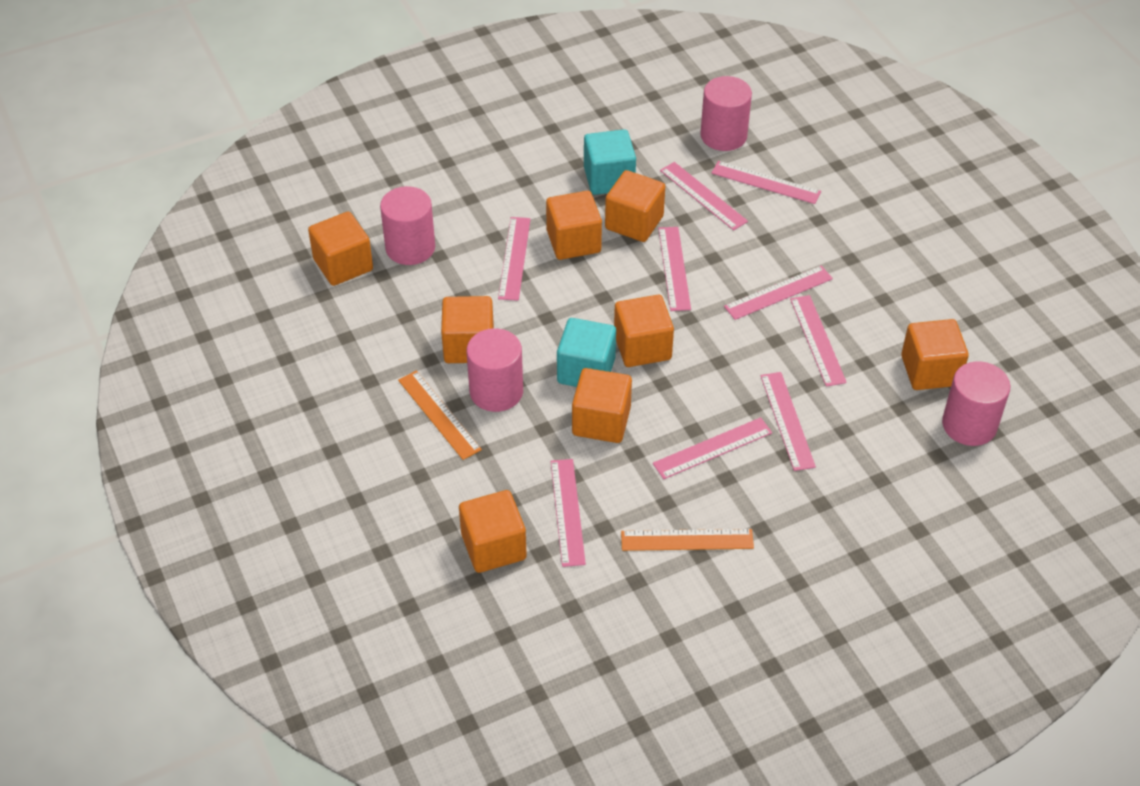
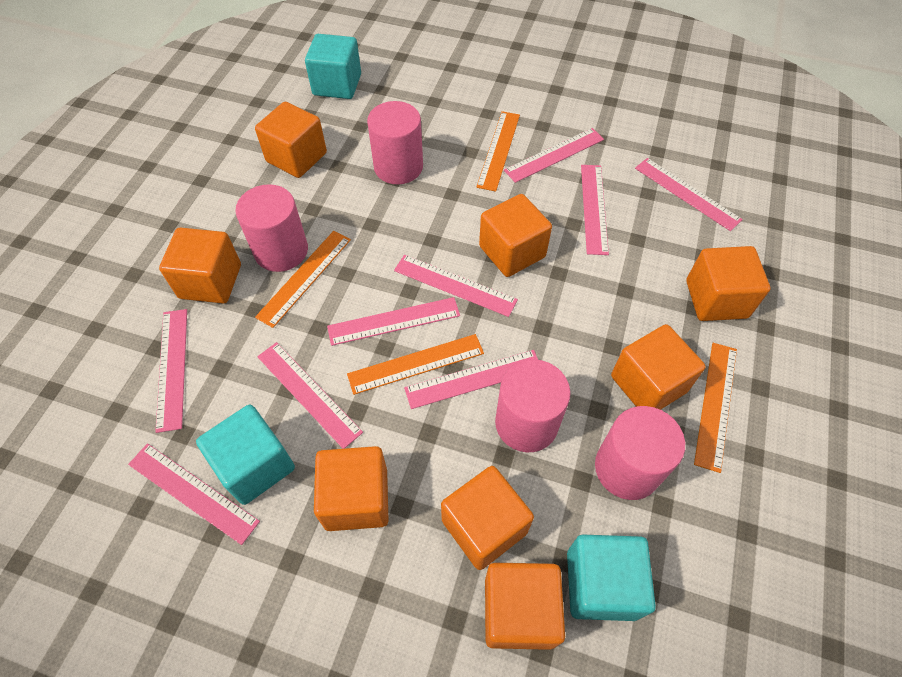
orange ruler: [398,371,482,460] [621,529,754,551] = 2 -> [255,231,351,328] [347,334,484,395] [476,111,520,192] [694,343,737,473] = 4
turquoise cube: [557,318,616,387] [584,129,636,195] = 2 -> [196,405,295,505] [305,34,361,99] [567,534,656,621] = 3

